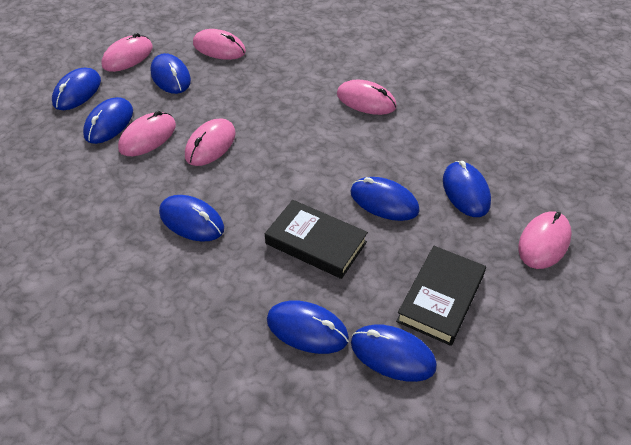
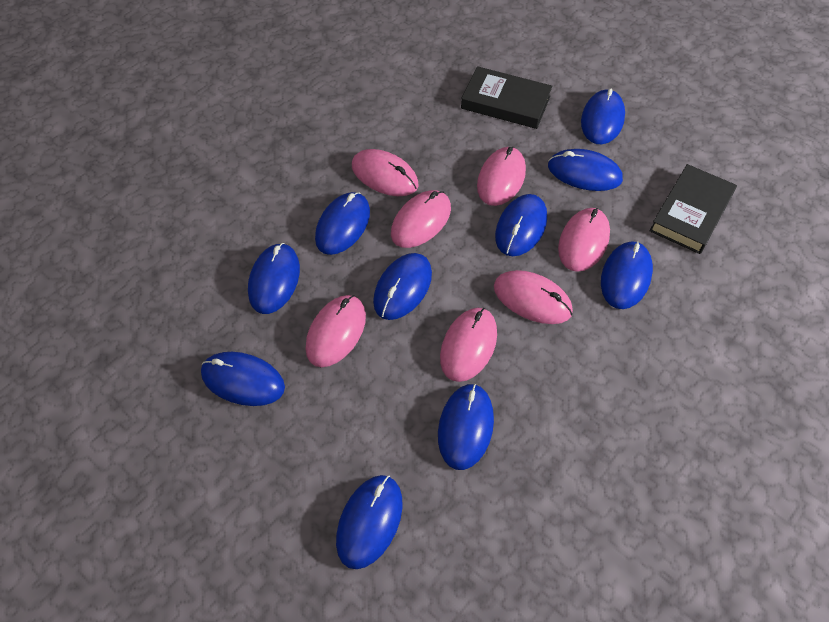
blue mouse: [52,68,101,110] [83,97,133,144] [150,53,191,94] [159,195,224,242] [267,300,349,354] [350,177,420,221] [351,324,437,382] [443,161,491,217] = 8 -> [201,352,285,406] [248,243,300,314] [315,192,370,255] [336,475,402,569] [373,253,432,320] [438,384,494,470] [495,194,547,256] [548,149,623,191] [581,89,625,144] [601,241,653,309] = 10
pink mouse: [101,33,153,72] [118,111,176,156] [185,118,236,166] [193,29,246,60] [337,80,397,115] [518,211,572,269] = 6 -> [306,295,366,367] [352,149,418,196] [391,190,451,248] [440,308,497,382] [477,147,526,206] [494,270,573,324] [558,208,610,272] = 7

